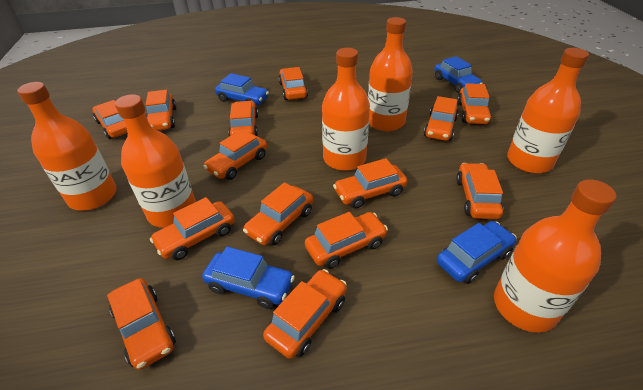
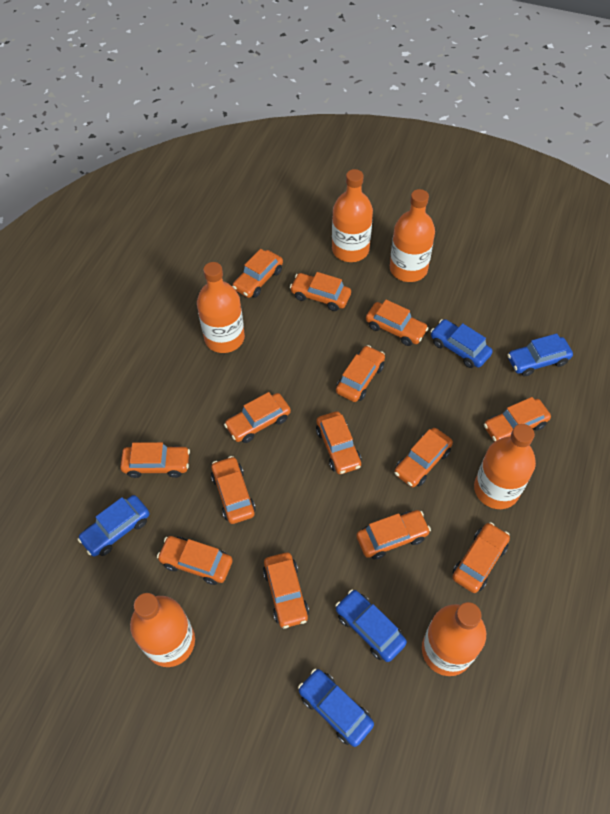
blue car: [202,246,295,309] [215,73,269,106] [434,56,483,93] [437,221,517,284] = 4 -> [77,495,149,557] [298,669,374,747] [335,589,407,662] [430,319,493,368] [507,333,573,376] = 5

